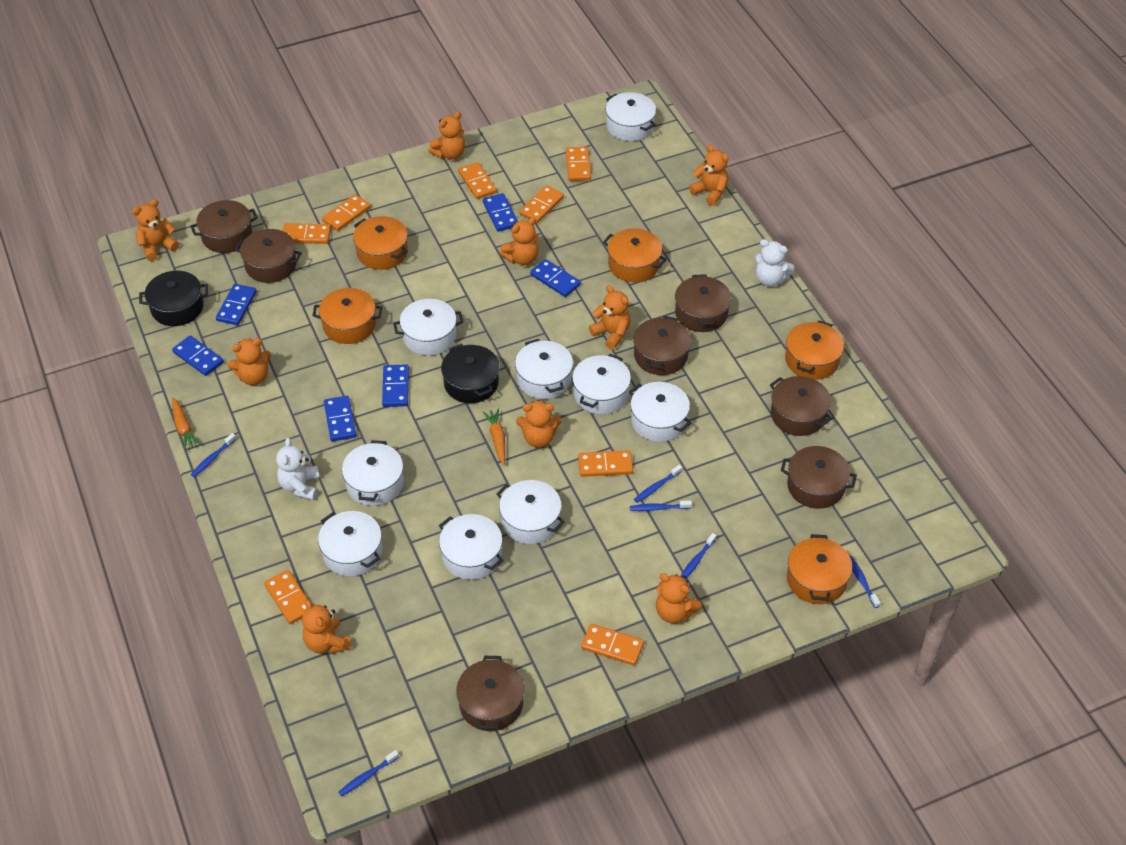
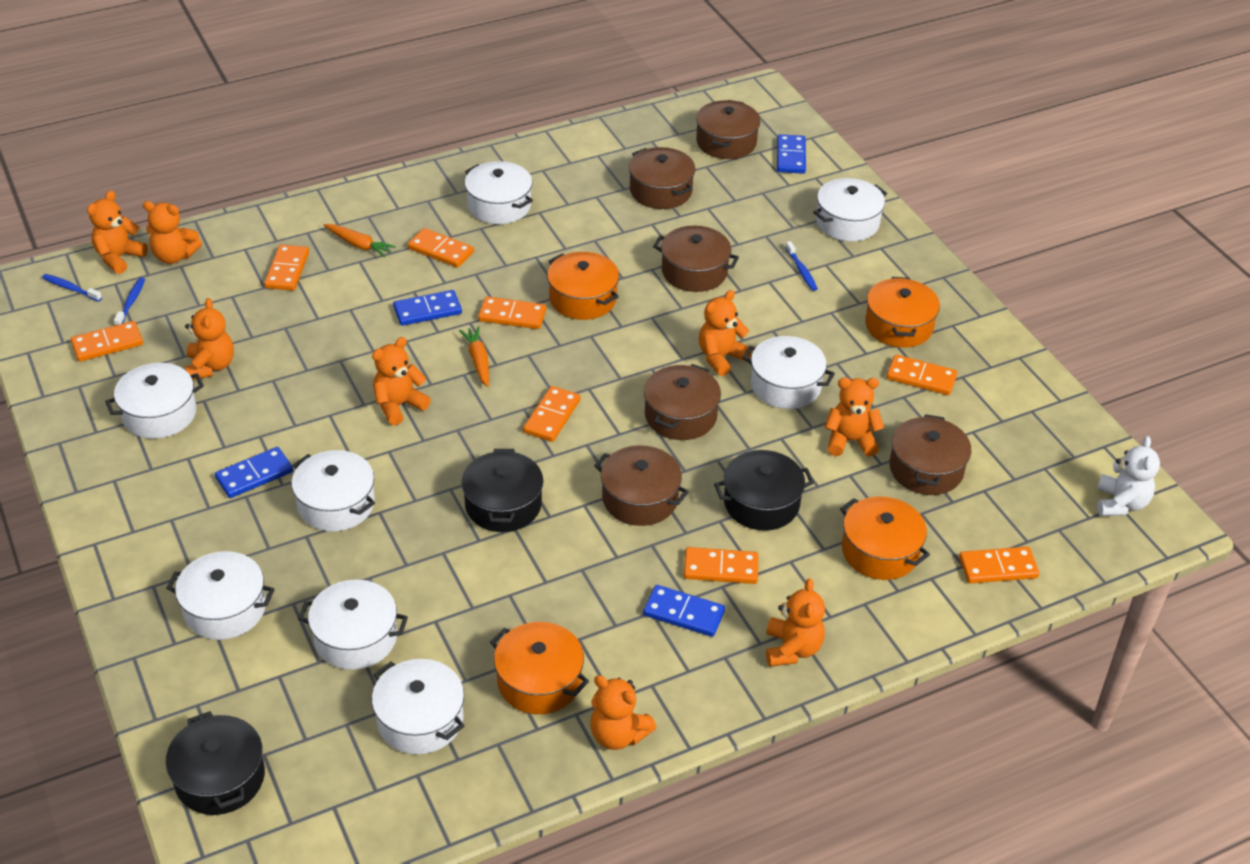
black pot: [139,271,208,326] [441,343,499,403] = 2 -> [166,711,265,815] [461,449,544,532] [714,450,814,531] = 3
blue domino: [172,335,224,376] [216,284,257,325] [324,396,356,442] [382,364,409,407] [483,193,518,232] [530,259,581,297] = 6 -> [215,447,293,498] [393,290,462,326] [643,585,725,637] [777,134,806,174] = 4
blue toothbrush: [190,433,236,477] [338,750,399,796] [630,501,692,511] [634,465,682,503] [681,533,717,579] [849,555,880,608] = 6 -> [42,274,102,302] [114,278,145,325] [785,241,818,291] = 3
brown pot: [191,200,258,253] [235,229,302,283] [456,656,524,731] [633,316,691,375] [675,274,731,332] [770,376,832,436] [781,446,857,509] = 7 -> [594,445,689,526] [629,147,696,209] [644,364,721,440] [653,225,739,292] [696,100,761,159] [890,414,971,495] = 6
orange pot: [313,288,382,344] [353,216,408,270] [603,228,667,282] [785,320,844,380] [787,534,852,604] = 5 -> [490,622,589,714] [547,252,619,320] [840,496,930,580] [865,277,940,348] = 4
orange teddy bear: [132,199,179,261] [227,338,271,385] [302,600,351,654] [428,112,465,160] [499,217,539,265] [516,400,562,448] [589,285,630,350] [656,573,702,624] [689,145,728,206] = 9 -> [87,190,148,274] [143,201,202,264] [185,298,234,380] [372,337,431,426] [590,675,657,750] [699,290,752,376] [766,578,825,667] [824,377,884,457] = 8
white pot: [318,511,382,576] [342,440,404,506] [393,299,463,356] [439,514,504,580] [497,480,565,544] [515,339,573,399] [572,354,631,414] [606,92,656,141] [629,382,691,442] = 9 -> [105,363,204,439] [166,551,275,640] [291,450,375,532] [298,580,408,670] [372,659,464,754] [465,161,533,224] [742,336,835,409] [813,178,887,242] = 8
white teddy bear: [276,438,320,500] [755,239,794,287] = 2 -> [1097,436,1160,516] = 1

